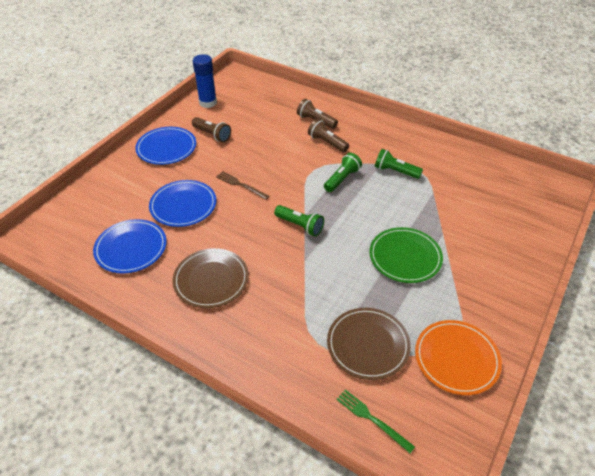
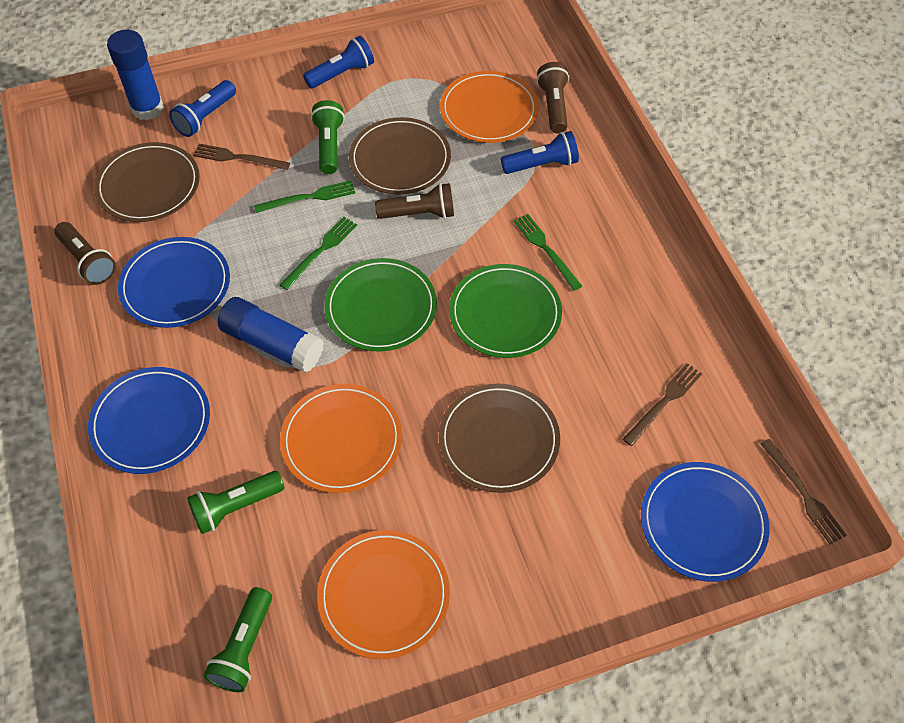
blue flashlight: none = 0 -> [169,80,236,137] [303,36,374,89] [501,131,579,174] = 3
blue glue stick: [193,54,217,108] = 1 -> [107,30,164,121] [218,297,324,373] = 2
brown fork: [216,171,269,200] = 1 -> [193,144,290,170] [623,363,702,446] [760,439,847,545] = 3
brown plate: [172,248,249,308] [327,308,411,380] = 2 -> [94,142,200,222] [349,117,451,194] [439,383,560,493] = 3
green fork: [336,389,415,453] = 1 -> [254,180,355,213] [280,217,357,290] [514,214,582,291] = 3
green plate: [369,227,443,283] = 1 -> [324,258,437,352] [449,264,562,358] = 2
orange plate: [415,320,502,395] = 1 -> [280,384,402,493] [317,530,450,659] [440,71,538,143] = 3

